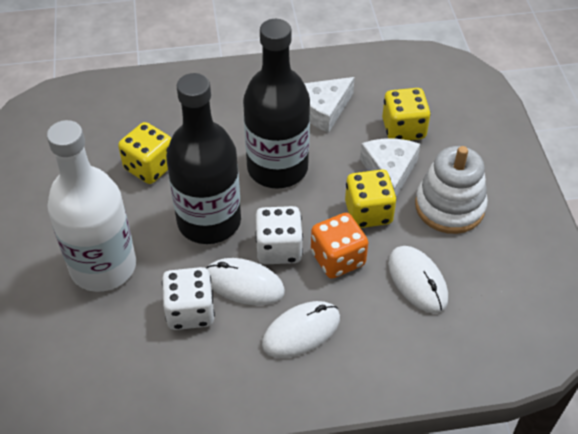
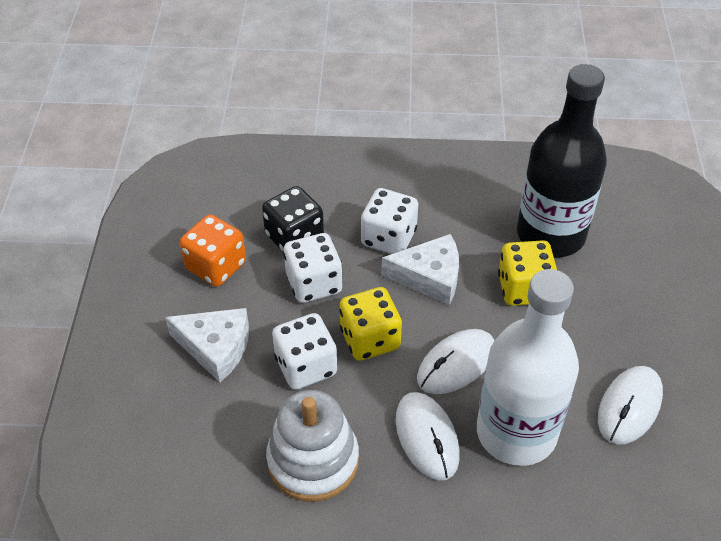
black bottle: [166,73,241,244] [243,19,310,189] = 2 -> [517,64,607,257] = 1
black dice: none = 0 -> [262,186,324,253] = 1
white dice: [162,267,215,330] [256,206,303,264] = 2 -> [272,313,337,390] [283,233,343,303] [361,188,418,254] = 3
yellow dice: [118,122,171,184] [345,169,397,228] [382,88,431,140] = 3 -> [339,287,402,361] [498,240,557,306] = 2

